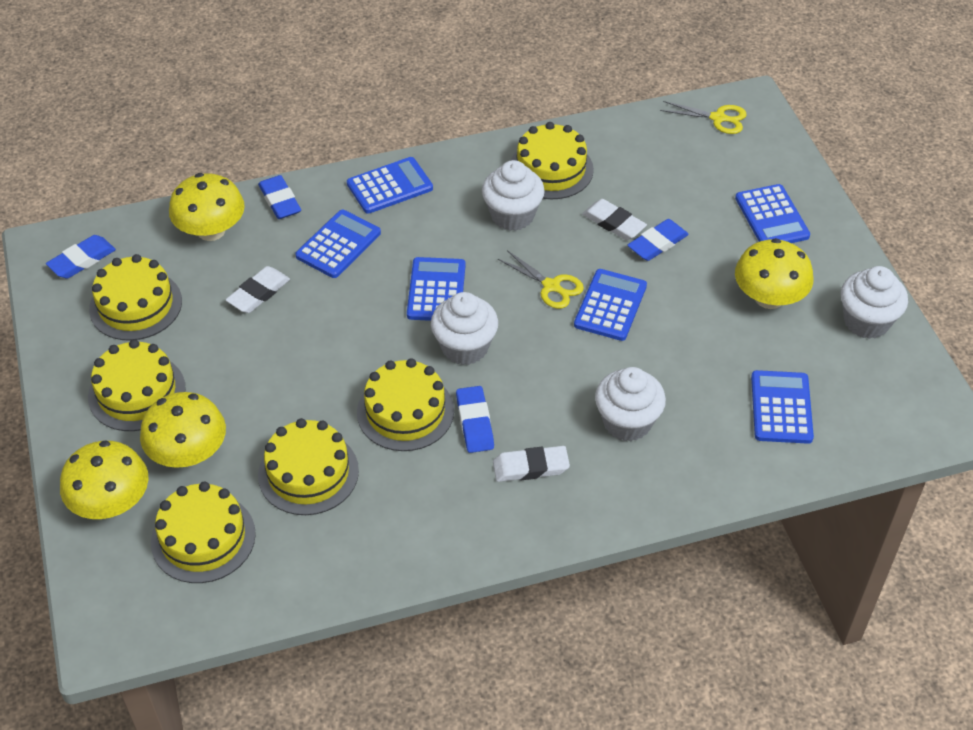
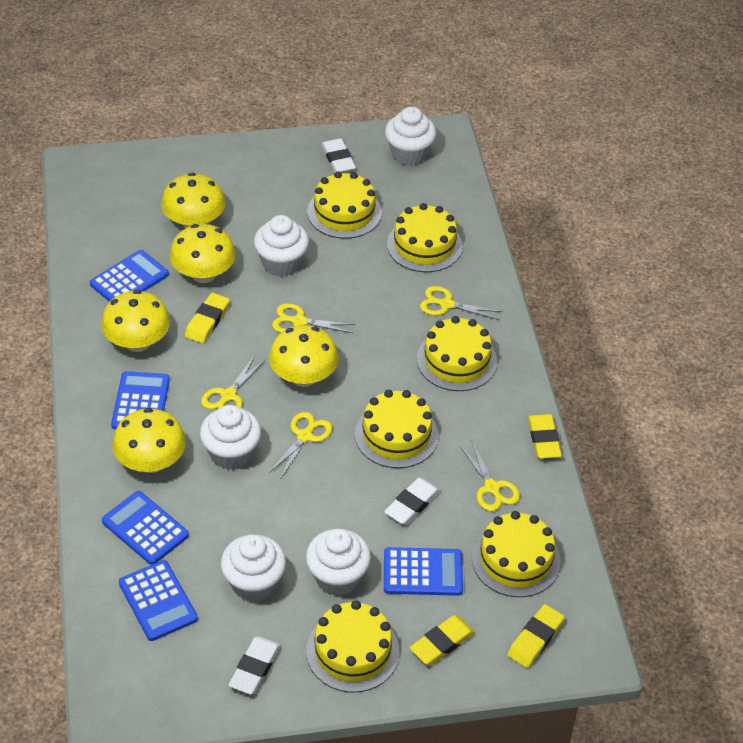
blue calculator: [295,210,381,278] [347,157,433,214] [407,257,466,321] [574,269,647,341] [735,184,810,243] [751,370,814,444] = 6 -> [90,250,169,302] [102,491,189,565] [111,371,170,430] [119,560,198,641] [384,547,463,596] = 5
blue eraser: [46,235,116,279] [258,175,301,219] [456,386,494,453] [627,219,689,261] = 4 -> none = 0
white cupcake: [431,292,498,365] [482,160,545,231] [595,367,666,441] [841,266,908,339] = 4 -> [200,405,261,470] [221,534,286,602] [254,215,309,277] [306,529,371,596] [385,107,436,166] = 5
yellow eraser: none = 0 -> [185,293,230,343] [410,615,475,665] [507,604,565,668] [528,414,562,459] = 4
yellow mushroom: [60,440,149,519] [140,392,226,468] [169,173,245,241] [735,238,814,309] = 4 -> [101,290,170,352] [112,408,186,473] [161,173,225,228] [170,224,236,283] [269,325,339,387] = 5
yellow scissors: [498,250,584,309] [660,101,747,134] = 2 -> [201,355,266,409] [269,412,332,480] [272,303,355,333] [420,286,502,320] [459,442,520,511] = 5

